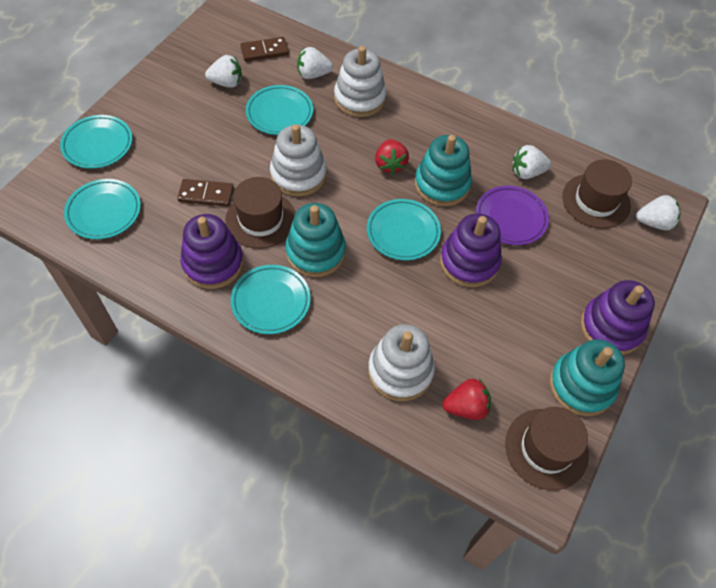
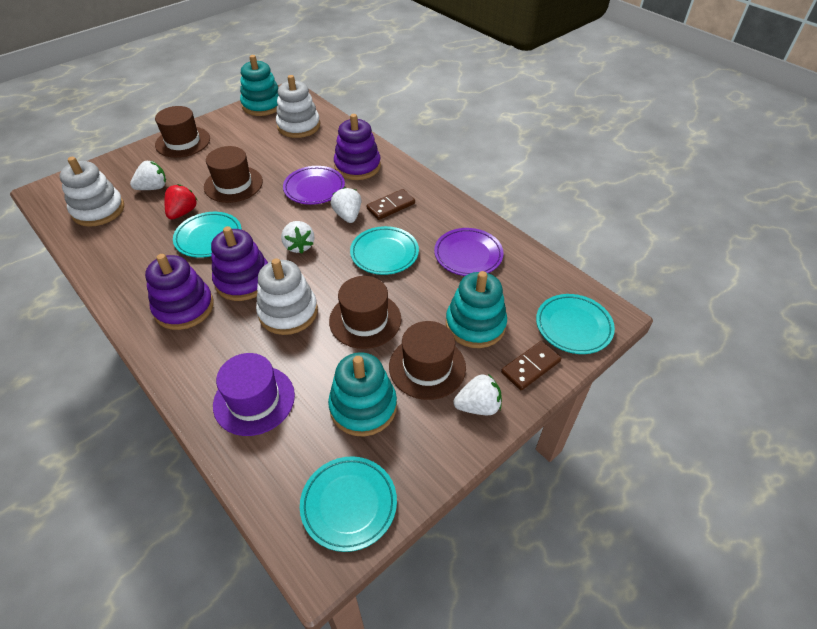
brown hat: [225,177,296,249] [505,407,589,490] [562,159,632,229] = 3 -> [155,106,210,158] [204,146,263,203] [329,276,401,349] [389,321,466,400] = 4
purple hat: none = 0 -> [213,353,295,436] = 1
purple plate: [476,186,549,245] = 1 -> [283,166,345,205] [434,228,503,276] = 2
red strawberry: [375,139,409,175] [442,379,491,420] = 2 -> [164,184,197,219] = 1
turquoise plate: [60,115,132,169] [64,179,141,239] [230,265,311,334] [246,85,313,135] [367,199,441,260] = 5 -> [173,212,242,258] [300,456,397,552] [350,226,419,275] [536,294,615,354] = 4

